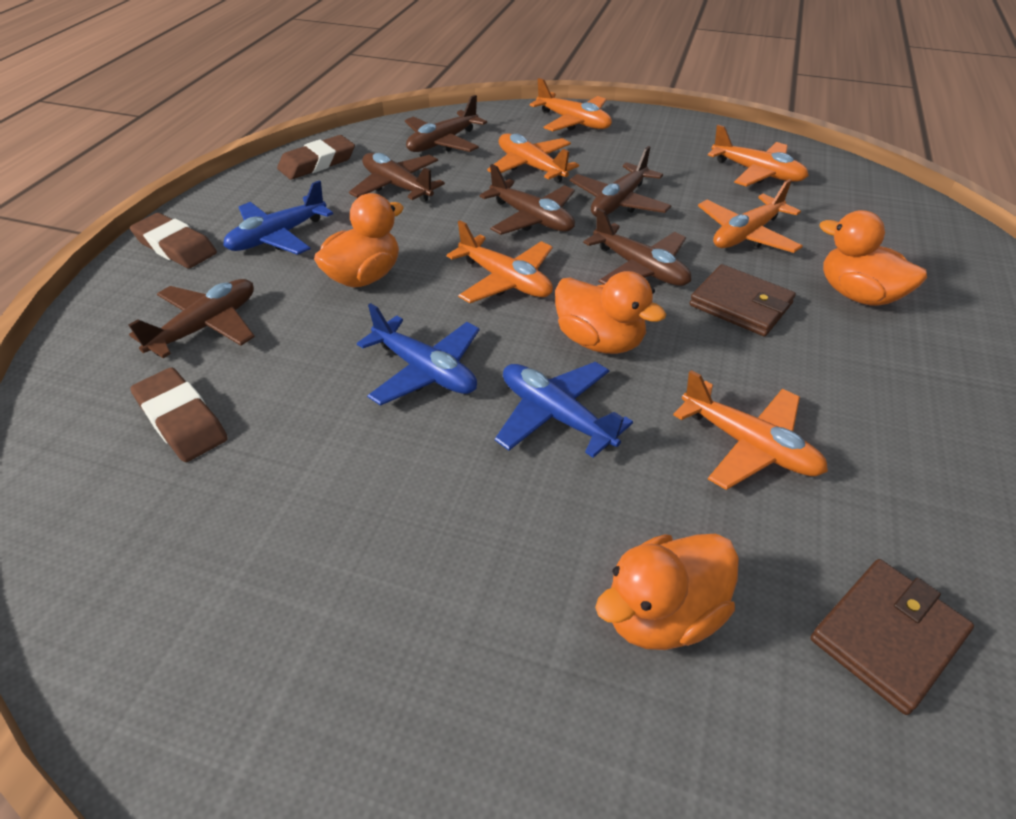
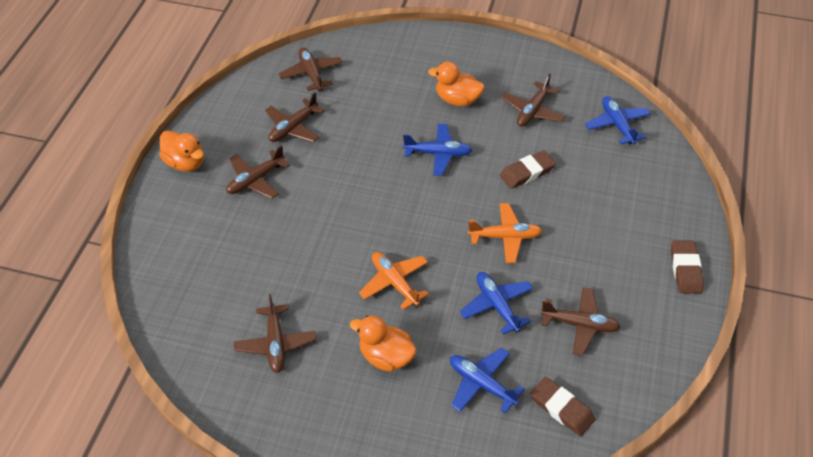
blue plane: [223,180,333,255] [357,303,480,406] [495,362,633,458] = 3 -> [403,124,472,176] [450,348,525,413] [460,272,533,335] [585,96,651,144] = 4
brown wallet: [689,264,796,336] [810,559,974,715] = 2 -> none = 0
orange duck: [314,193,404,287] [555,271,666,354] [595,534,739,650] [819,210,927,306] = 4 -> [159,130,204,172] [350,315,417,372] [428,62,484,106] = 3
orange plane: [447,220,553,303] [487,134,579,183] [529,78,612,131] [673,370,828,490] [698,179,803,253] [708,125,809,187] = 6 -> [359,252,429,310] [468,203,542,263] = 2

